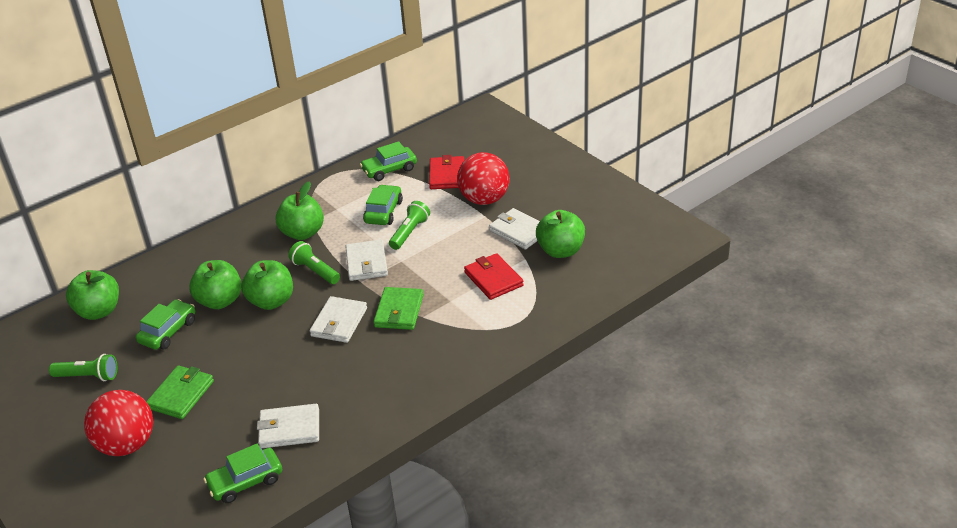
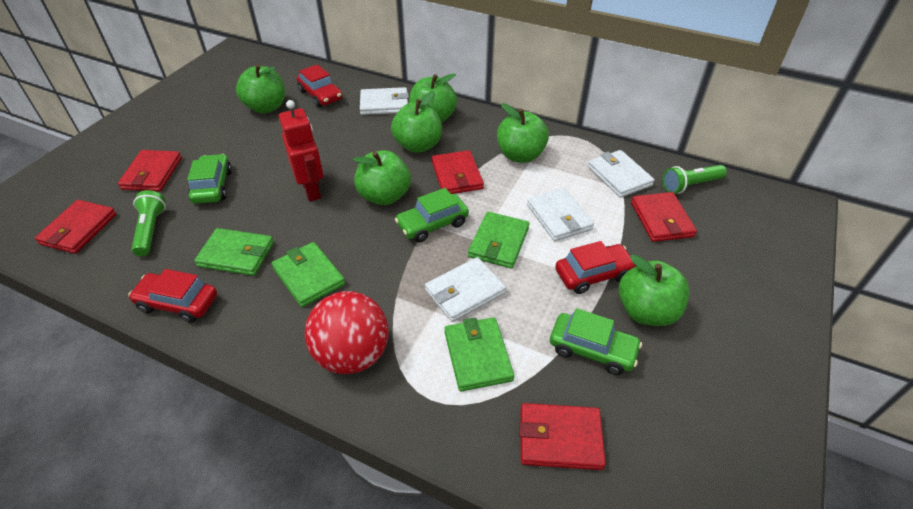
green apple: [66,270,119,320] [189,260,241,309] [241,260,293,310] [275,181,324,240] [536,210,585,258] = 5 -> [236,64,285,114] [353,150,411,205] [391,91,442,153] [409,73,457,123] [497,103,549,163] [619,255,690,326] = 6
green car: [136,299,195,350] [204,444,282,503] [360,141,417,181] [363,185,403,225] = 4 -> [187,154,232,204] [395,188,469,242] [550,308,642,375] = 3
green flashlight: [49,354,117,381] [288,241,340,284] [389,201,430,250] = 3 -> [131,190,166,256] [662,165,727,194] = 2
green wallet: [146,365,214,419] [373,287,424,330] = 2 -> [194,228,274,276] [271,242,345,307] [444,317,514,391] [468,212,529,268] = 4
red ball: [84,390,153,456] [457,152,510,205] = 2 -> [305,291,389,374] = 1
red car: none = 0 -> [128,269,217,323] [297,64,343,107] [555,241,636,294] = 3
red robot: none = 0 -> [279,100,324,202] = 1
red wallet: [429,155,464,189] [464,253,524,300] = 2 -> [35,200,116,254] [118,150,182,191] [432,150,484,194] [519,403,606,470] [631,192,697,242] = 5

